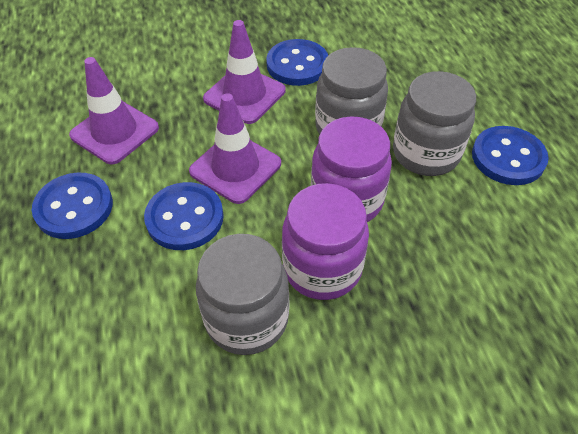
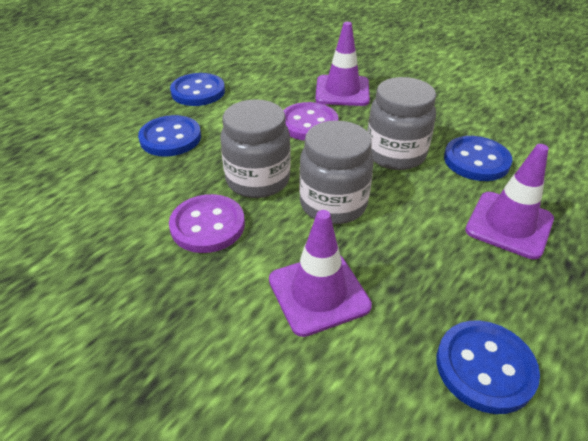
purple button: none = 0 -> [169,194,245,253] [283,102,339,140] = 2
purple jar: [282,183,369,300] [311,116,392,222] = 2 -> none = 0

